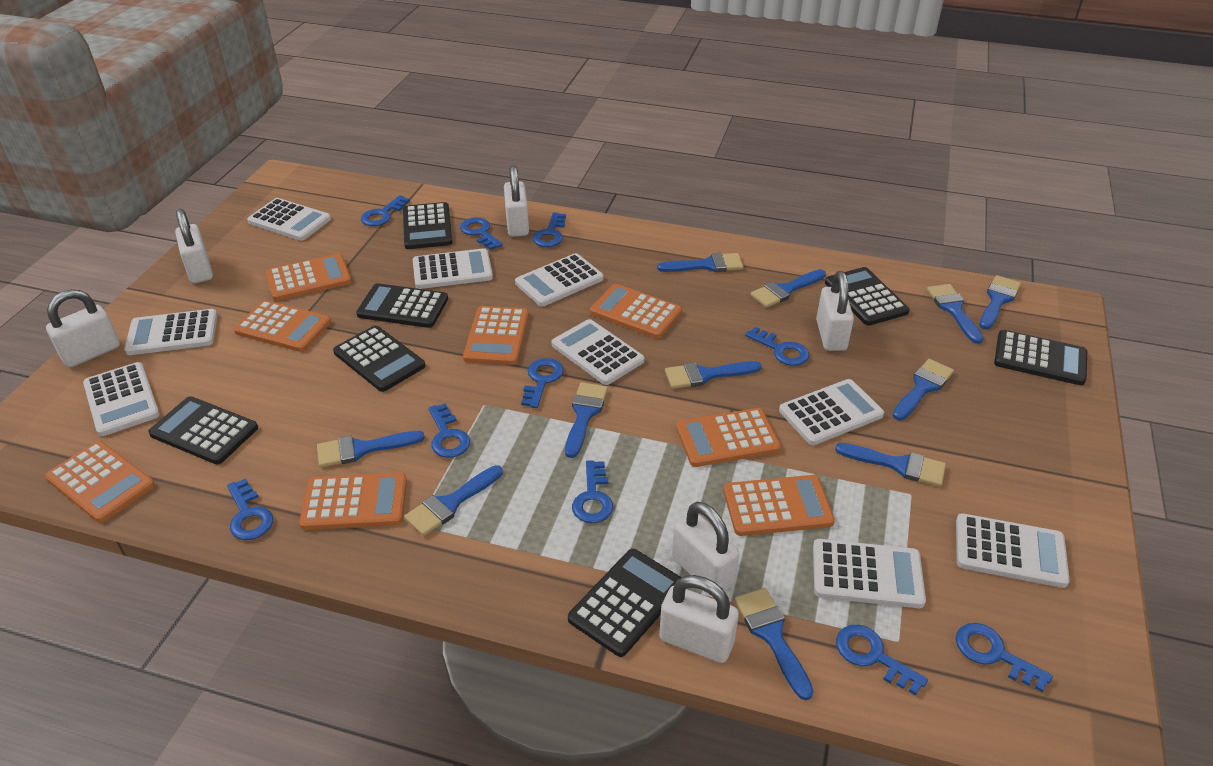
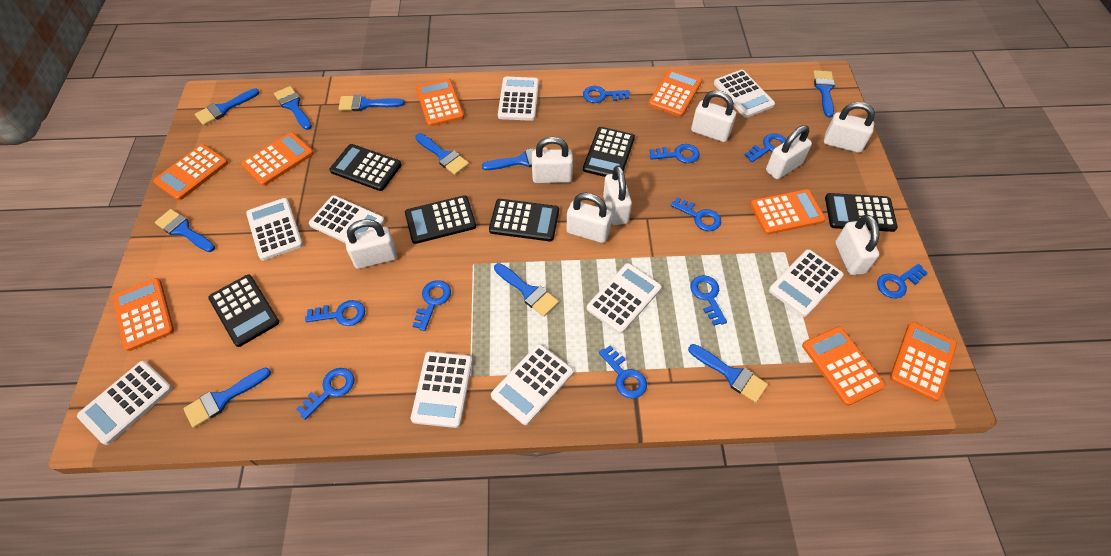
black calculator: [148,397,258,464] [333,326,425,392] [356,283,448,328] [403,202,453,249] [568,549,682,657] [825,267,910,326] [994,330,1087,385] = 7 -> [208,275,279,347] [330,144,401,191] [405,195,476,244] [489,199,559,241] [583,127,635,177] [825,193,898,232] = 6
blue brush: [317,431,425,467] [404,465,503,536] [565,382,608,458] [657,253,744,272] [665,361,762,389] [734,588,814,700] [750,269,826,308] [835,443,946,487] [893,359,954,420] [927,284,984,344] [979,275,1021,329] = 11 -> [154,209,215,252] [183,367,271,428] [195,88,260,125] [274,86,312,130] [338,95,405,111] [415,133,469,175] [482,147,548,170] [494,263,559,317] [688,344,768,403] [813,70,835,118] = 10
white padlock: [46,289,120,368] [175,208,213,283] [504,165,529,237] [659,575,739,663] [672,502,739,591] [816,271,854,351] = 6 -> [345,219,397,269] [532,137,573,183] [566,193,612,243] [603,165,632,225] [691,90,736,142] [766,125,812,179] [824,102,875,153] [835,215,879,275] = 8

